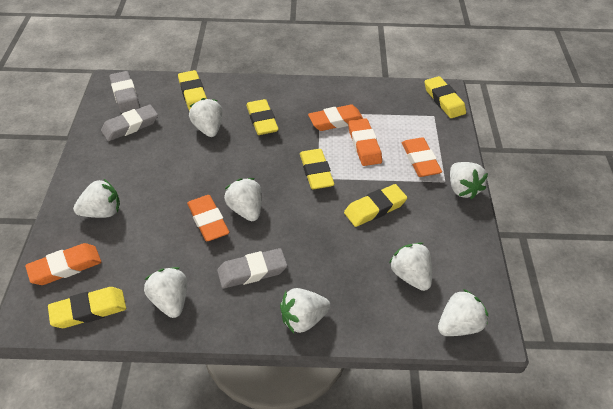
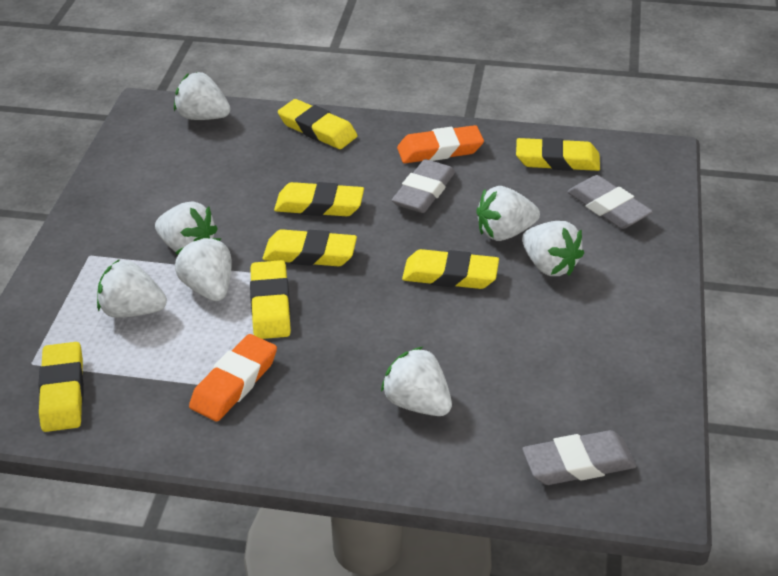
orange eraser: [25,243,101,285] [187,195,229,241] [308,104,363,131] [348,118,382,166] [402,138,442,177] = 5 -> [189,334,277,421] [397,125,484,163] = 2
white strawberry: [73,179,120,218] [144,267,187,318] [189,98,223,137] [224,178,262,221] [280,288,330,333] [389,242,432,291] [438,289,488,336] [450,162,488,199] = 8 -> [97,259,167,318] [155,201,218,252] [174,72,230,120] [175,237,232,301] [381,347,452,416] [476,186,540,241] [522,221,584,276] = 7
yellow eraser: [48,287,126,328] [178,70,207,111] [246,99,279,135] [300,149,335,189] [344,184,407,227] [424,76,466,118] = 6 -> [38,342,84,432] [250,260,291,339] [263,229,357,266] [274,182,364,216] [278,99,357,149] [402,249,499,289] [516,137,600,171] = 7

